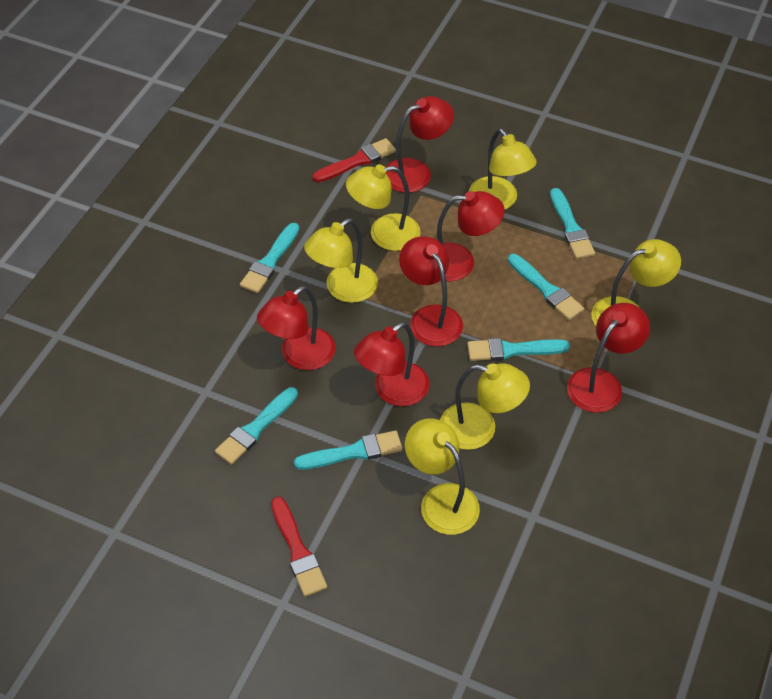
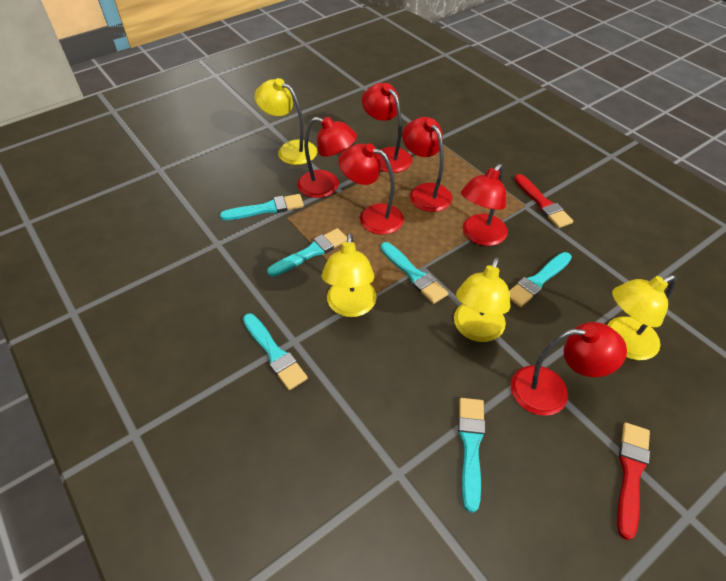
yellow lamp: [304,218,378,303] [346,164,420,251] [405,418,480,535] [440,363,530,450] [469,128,537,210] [591,239,681,326] = 6 -> [255,78,317,165] [322,233,377,317] [454,257,510,342] [607,275,676,360] = 4

